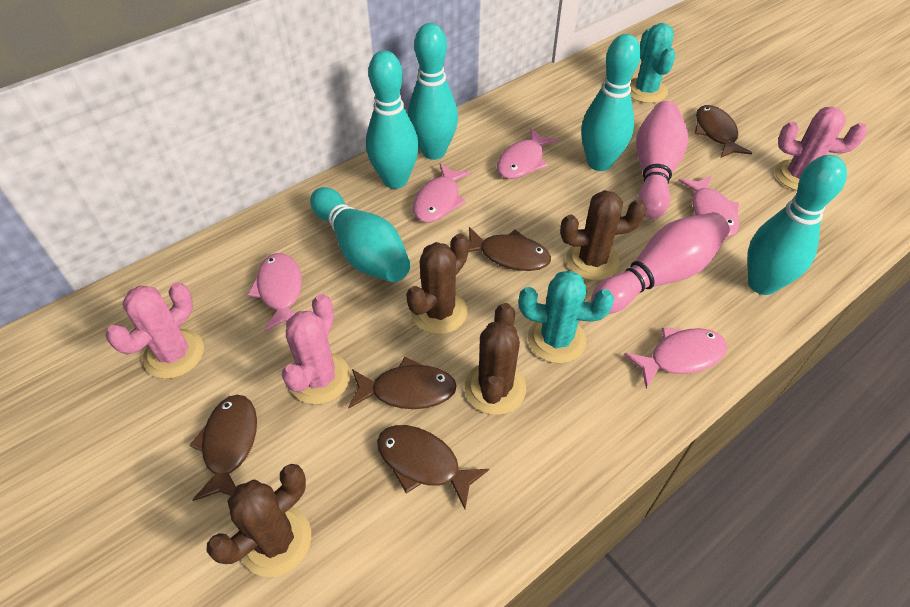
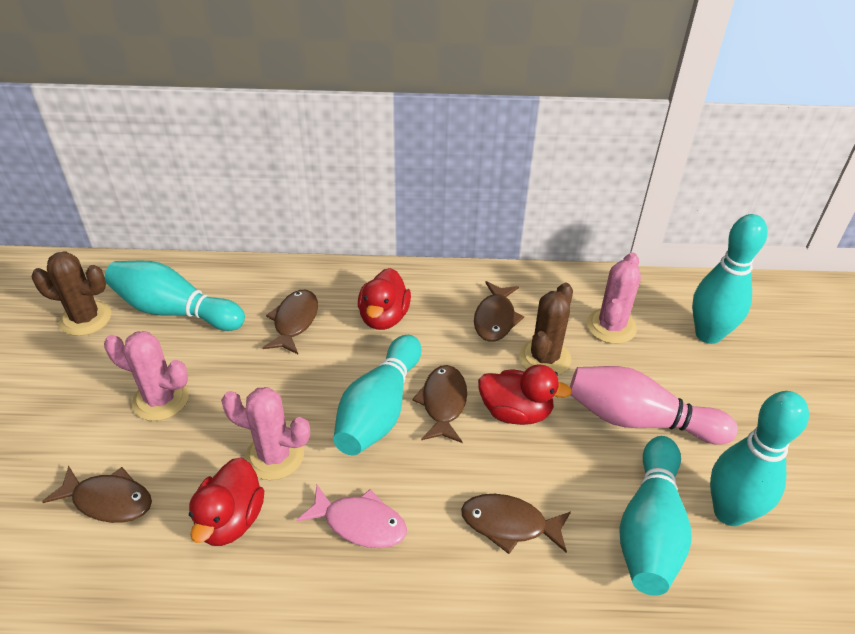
brown cactus: [207,464,311,577] [406,234,469,334] [465,303,526,415] [560,190,646,280] = 4 -> [32,251,111,336] [519,283,573,375] = 2
pink bowling pin: [591,212,730,314] [636,101,688,219] = 2 -> [570,366,738,445] = 1
pink fish: [248,253,302,332] [413,163,471,222] [497,128,559,179] [624,328,727,389] [678,175,739,237] = 5 -> [296,485,407,548] = 1
red duck: none = 0 -> [189,458,264,546] [358,268,411,330] [478,364,572,425] = 3
turquoise cactus: [519,270,614,363] [630,23,675,103] = 2 -> none = 0

